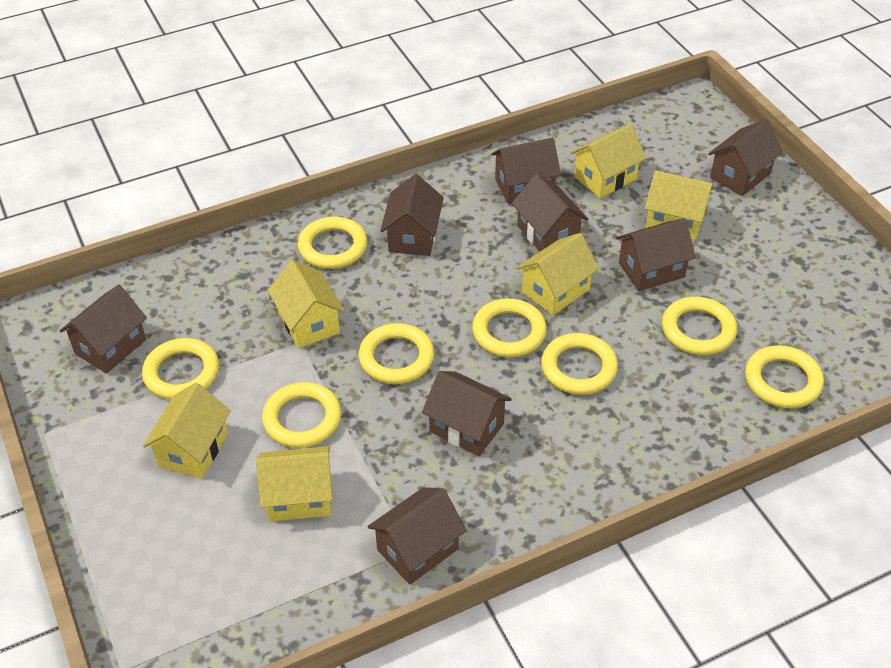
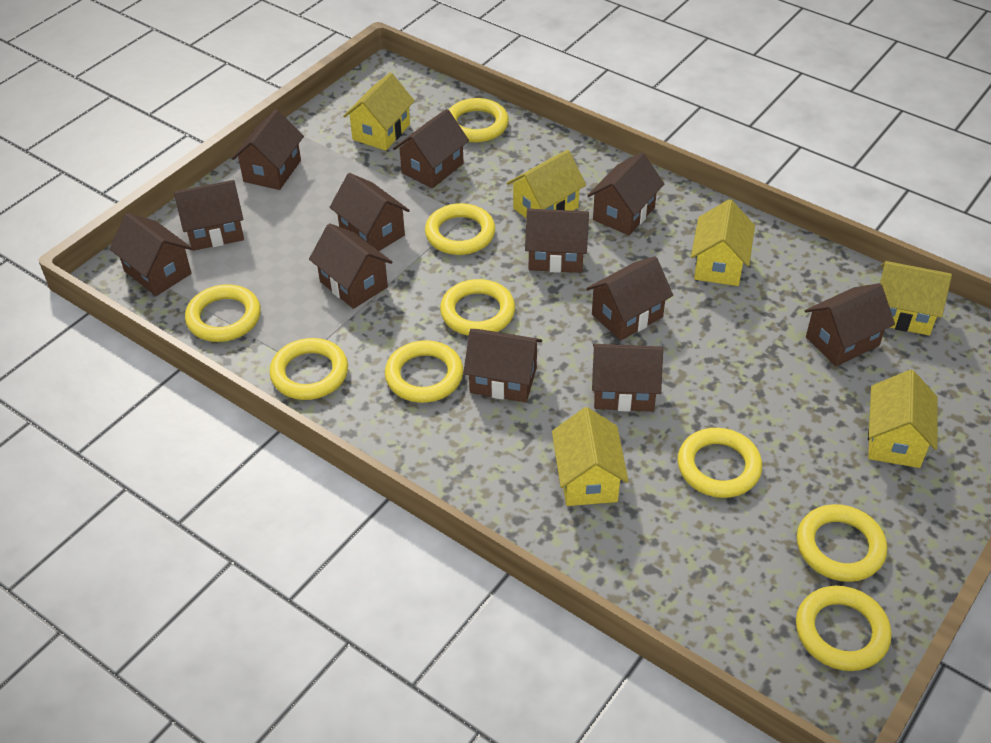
brown house: [59,285,147,374] [367,487,467,585] [381,174,444,256] [422,371,512,456] [491,138,561,205] [512,174,588,251] [616,218,696,291] [708,119,783,196] = 8 -> [109,213,192,296] [174,180,244,251] [232,109,304,190] [309,223,392,309] [330,173,410,251] [393,109,469,188] [463,329,542,403] [525,209,589,273] [586,256,673,341] [587,152,664,235] [592,344,663,412] [805,283,895,366] = 12
yellow ring: [142,338,219,400] [262,382,341,448] [298,217,367,269] [359,323,434,384] [472,299,547,357] [541,333,618,395] [662,297,737,355] [745,345,824,408] = 8 -> [185,284,261,342] [269,338,348,400] [385,340,463,403] [425,203,495,255] [440,279,515,336] [448,98,509,143] [677,428,762,498] [796,586,892,671] [797,504,887,582] = 9

